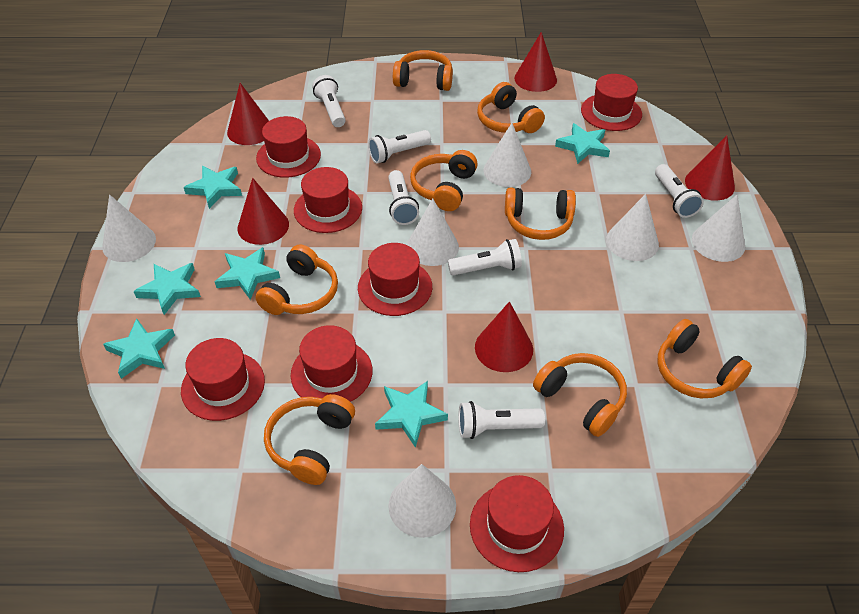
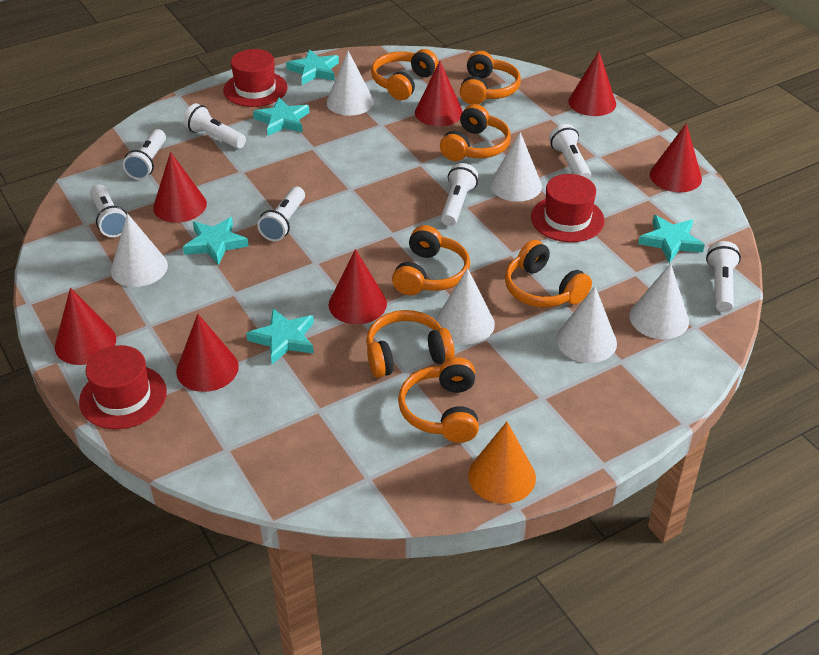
orange cone: none = 0 -> [468,422,536,504] = 1
orange headphones: [256,245,338,315] [264,394,355,485] [393,50,453,91] [410,150,478,211] [477,82,545,133] [505,187,576,240] [533,353,627,437] [658,319,752,399] = 8 -> [366,310,455,378] [371,49,438,100] [392,225,470,295] [398,357,479,443] [440,104,511,161] [460,51,521,105] [505,240,592,307] = 7
red cone: [227,83,269,145] [238,178,289,245] [475,301,533,372] [514,32,557,92] [685,136,735,201] = 5 -> [55,288,116,365] [153,152,207,223] [176,314,239,392] [329,249,387,324] [415,61,463,126] [568,51,616,116] [650,123,702,192] = 7
red hat: [181,338,265,421] [256,116,321,178] [291,325,372,402] [294,167,362,233] [358,243,432,316] [470,475,564,572] [581,74,642,131] = 7 -> [79,345,167,429] [223,49,288,107] [531,174,605,242] = 3
turquoise star: [103,318,175,379] [133,263,201,315] [184,166,242,209] [215,247,280,300] [375,381,448,448] [555,123,610,164] = 6 -> [183,217,248,265] [246,308,314,364] [253,98,309,136] [286,49,339,85] [638,215,705,263] = 5
white flashlight: [312,75,346,127] [368,130,431,163] [388,170,419,225] [448,239,522,276] [458,401,545,439] [655,164,704,218] = 6 -> [90,184,127,237] [123,129,166,180] [183,103,246,149] [257,187,305,241] [441,163,478,226] [549,124,591,180] [706,241,741,312] = 7

